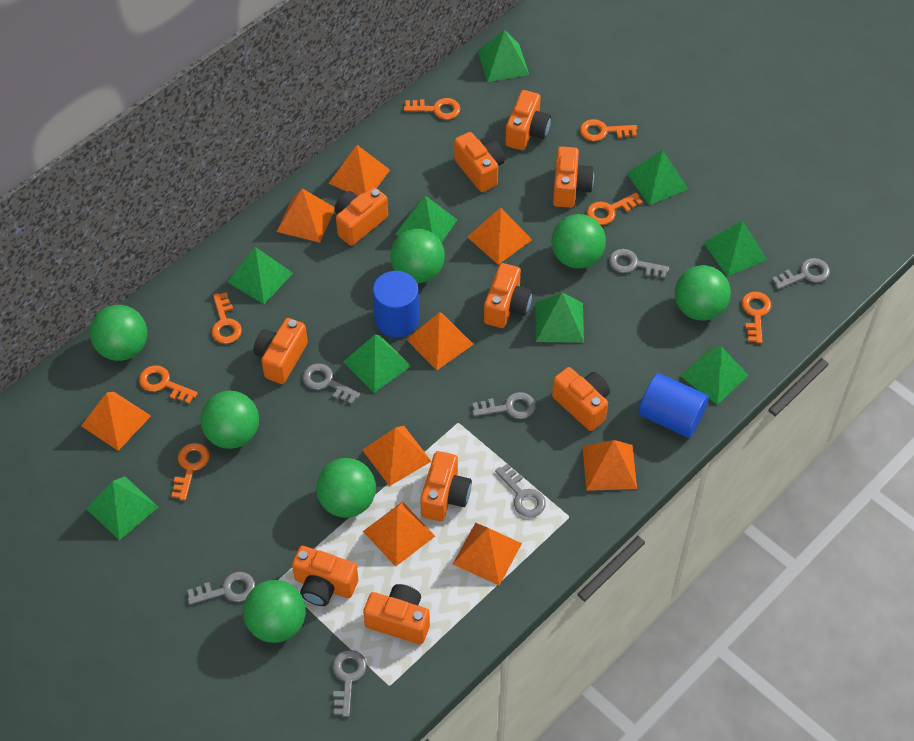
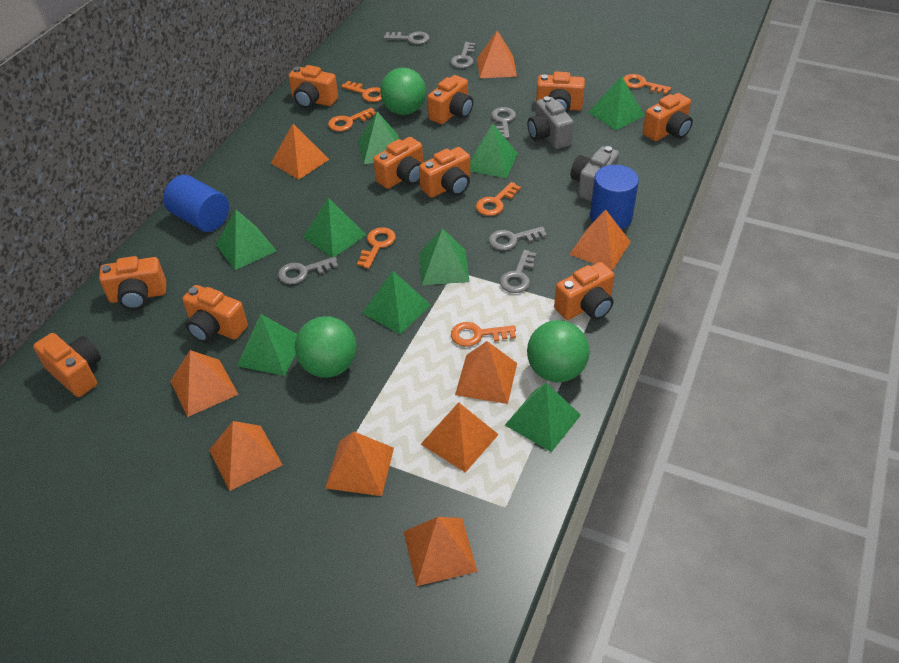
green ball: [90,305,147,361] [200,391,259,449] [243,580,306,643] [316,458,376,518] [390,229,445,283] [551,214,606,269] [675,265,731,321] = 7 -> [295,316,357,378] [380,68,426,115] [527,320,590,382] = 3
grey camera: none = 0 -> [527,96,574,149] [570,146,619,201] = 2
grey key: [187,572,255,605] [303,363,360,404] [333,650,367,717] [472,392,536,419] [495,463,546,518] [609,249,669,278] [772,258,830,290] = 7 -> [278,257,338,284] [384,32,429,44] [450,42,475,68] [489,226,547,250] [491,107,516,139] [500,250,537,293] = 6
orange key: [139,365,198,404] [171,443,210,501] [211,292,242,344] [404,98,460,120] [580,119,637,141] [587,193,642,225] [741,292,771,343] = 7 -> [328,108,376,131] [341,81,382,102] [357,227,396,269] [451,322,516,347] [476,182,521,216] [623,74,671,95] = 6

